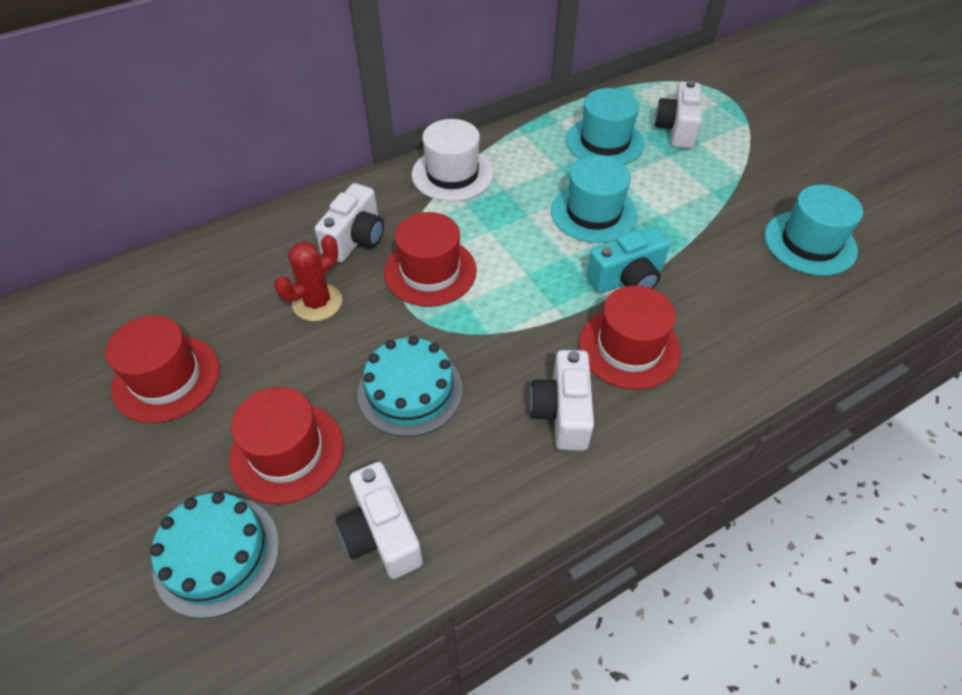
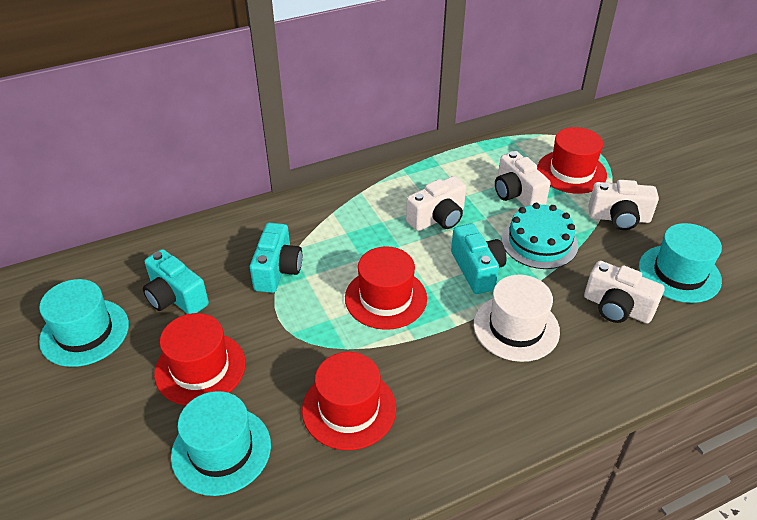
red cactus: [274,235,342,321] = 1 -> none = 0
turquoise cake: [150,492,279,619] [357,336,463,437] = 2 -> [502,203,578,269] = 1
turquoise camera: [586,227,670,293] = 1 -> [143,249,209,314] [250,223,302,293] [451,224,506,294] = 3

